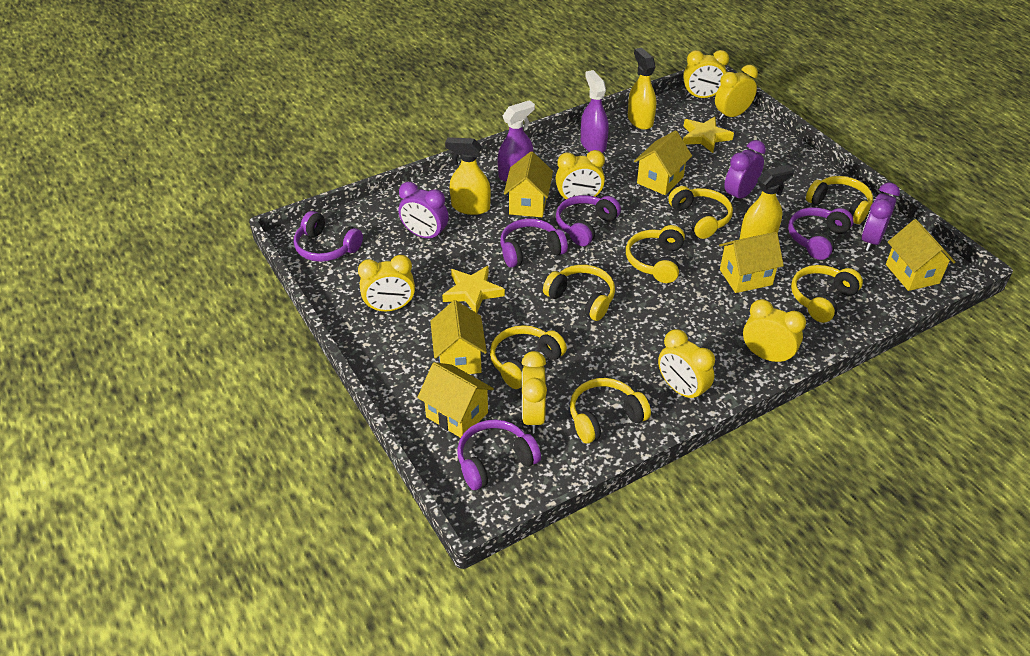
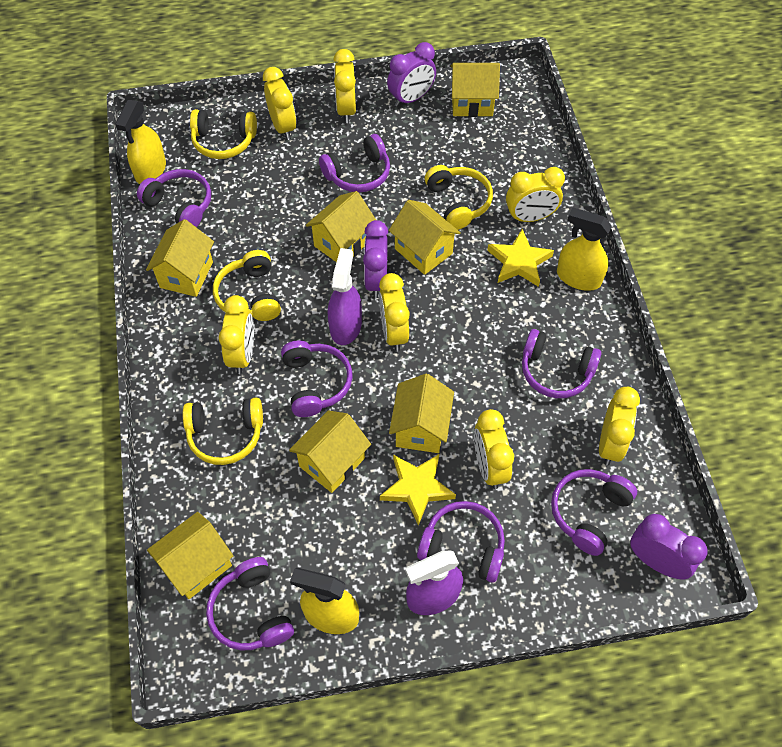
purple headphones: [294,211,363,262] [457,419,541,490] [500,219,568,268] [556,195,621,246] [788,207,854,260] = 5 -> [137,169,211,227] [206,557,294,651] [281,340,353,417] [319,134,390,192] [417,501,505,583] [522,329,601,398] [551,469,637,556] = 7
yellow headphones: [490,325,567,389] [543,265,615,321] [570,378,651,443] [626,225,685,283] [668,186,733,239] [791,265,863,323] [806,176,873,224] = 7 -> [183,398,263,465] [190,109,257,159] [213,250,281,321] [425,165,493,230] = 4
yellow house: [417,362,494,438] [430,300,487,374] [504,152,553,217] [634,130,692,195] [719,232,784,293] [886,219,956,291] = 6 -> [146,219,214,297] [147,512,233,599] [289,411,371,493] [306,191,376,262] [389,200,461,275] [389,374,454,453] [451,63,500,117] = 7

